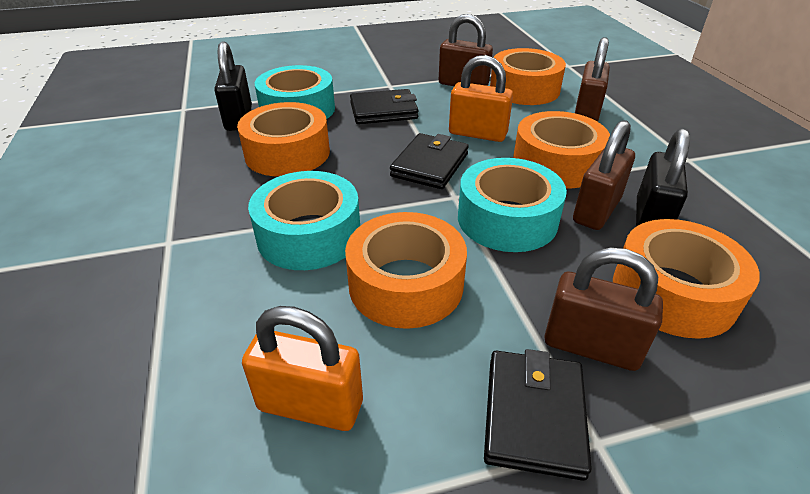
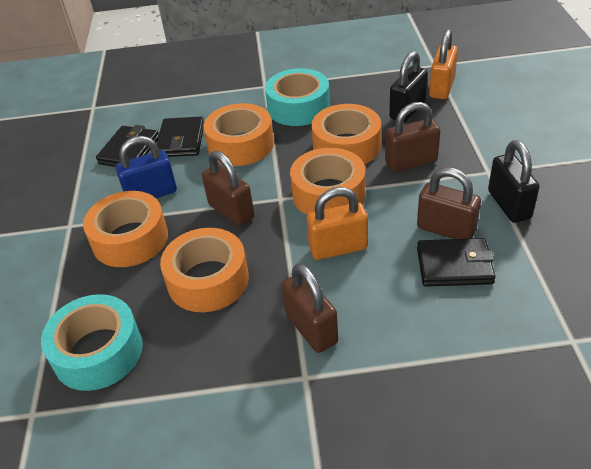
blue padlock: none = 0 -> [116,136,177,198] = 1
turquoise tape: [248,171,360,270] [255,65,335,119] [458,158,567,252] = 3 -> [41,294,143,391] [265,68,330,126] = 2

